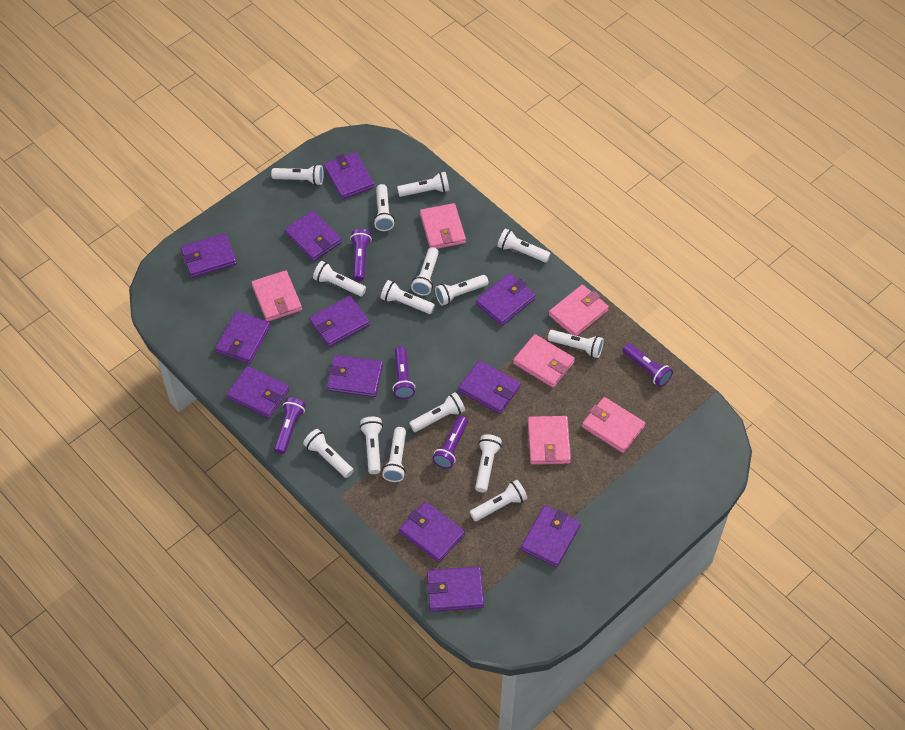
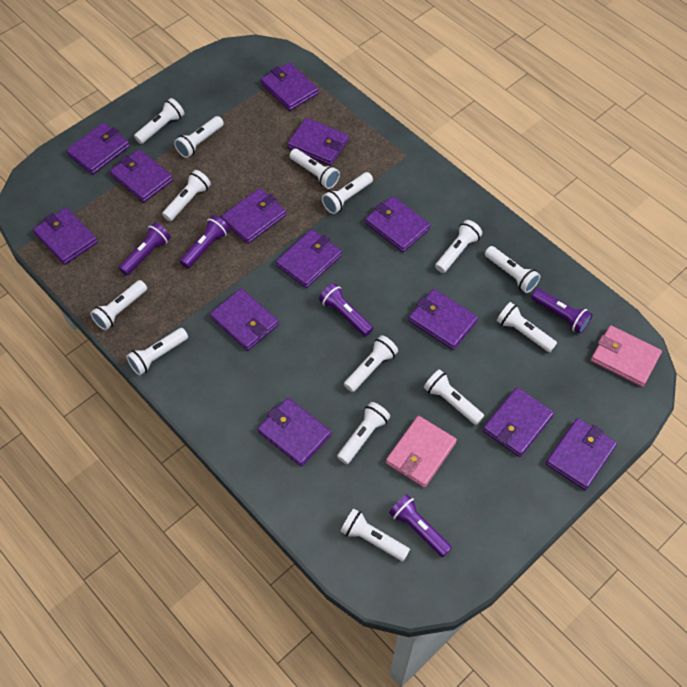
pink wallet: [251,270,302,321] [420,203,466,249] [513,334,575,388] [528,416,571,465] [549,284,609,336] [582,397,645,453] = 6 -> [386,416,457,488] [591,325,662,387] = 2
purple wallet: [181,233,237,278] [215,311,271,364] [227,366,289,418] [285,211,342,261] [309,296,370,347] [324,152,374,200] [327,355,383,397] [399,501,465,562] [426,566,484,612] [458,360,520,414] [476,273,536,326] [521,505,581,567] = 12 -> [33,207,98,265] [66,122,130,175] [110,149,173,202] [210,288,279,351] [221,188,286,244] [257,398,331,467] [261,62,319,111] [276,229,342,288] [287,118,349,166] [365,196,430,252] [409,289,478,350] [483,387,554,457] [546,418,617,490] = 13
white flashlight: [271,164,324,185] [303,429,354,478] [313,261,366,296] [360,417,383,474] [373,184,395,231] [381,280,435,314] [382,427,406,482] [397,172,449,197] [409,392,465,432] [411,247,439,296] [435,275,489,306] [470,480,527,521] [475,434,502,492] [497,228,551,263] [548,330,604,358] = 15 -> [90,280,147,330] [126,328,188,376] [134,98,184,144] [162,170,211,221] [174,116,224,158] [290,149,340,189] [322,172,373,214] [337,402,390,464] [340,509,410,561] [344,335,398,392] [424,369,484,425] [435,220,482,273] [485,246,540,293] [497,302,557,352] = 14

